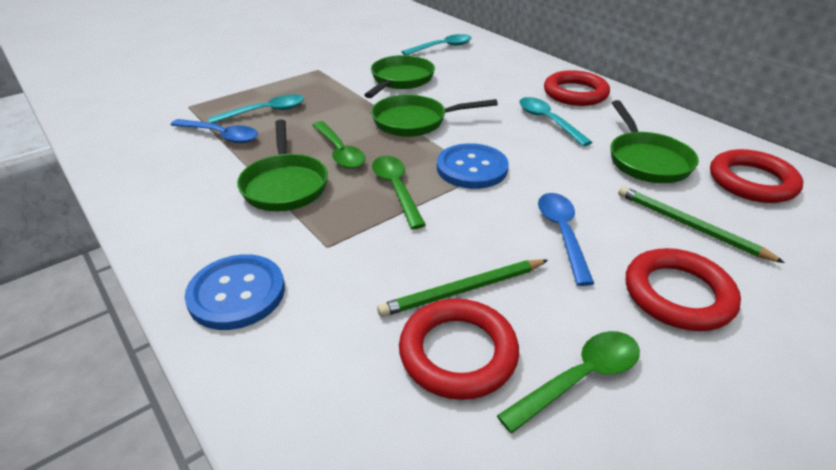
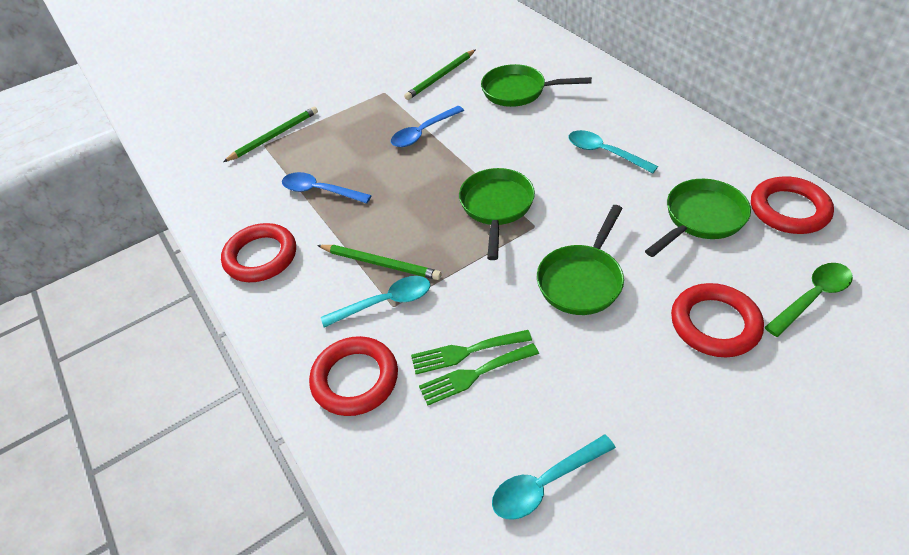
blue button: [184,254,285,330] [437,143,509,189] = 2 -> none = 0
green fork: none = 0 -> [411,330,532,374] [419,343,539,406] = 2
green pencil: [377,259,548,317] [618,186,785,263] = 2 -> [223,106,318,162] [317,245,441,280] [404,49,476,100] = 3
green spoon: [313,121,365,169] [372,156,426,229] [497,331,640,434] = 3 -> [764,263,853,337] = 1

